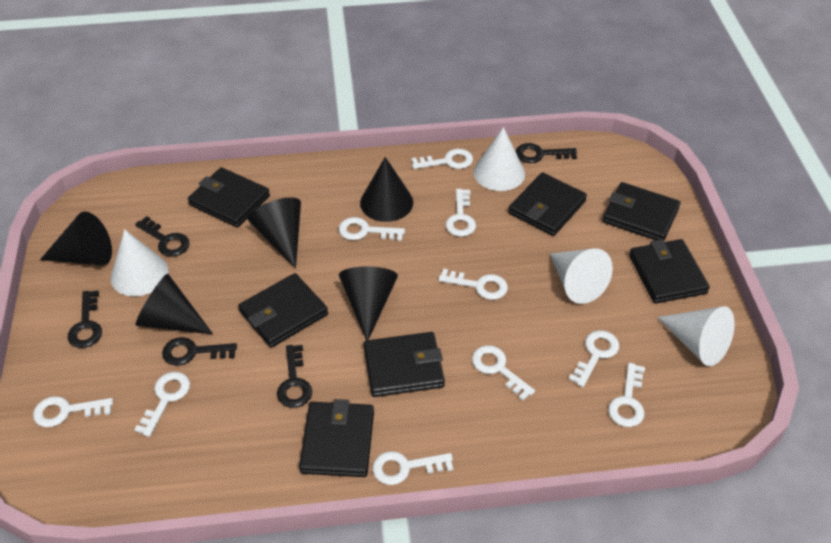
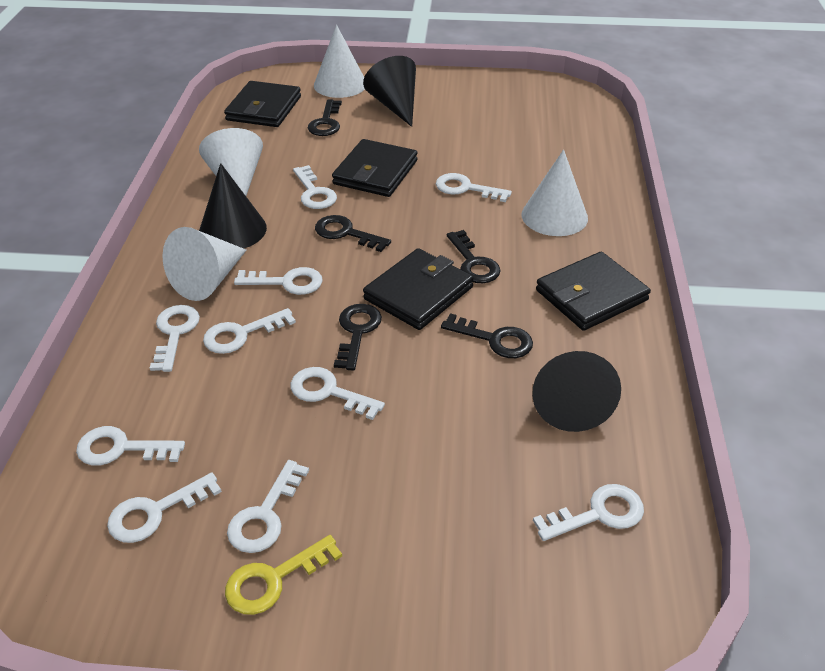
black cone: [40,212,112,265] [136,274,213,334] [248,197,301,269] [339,267,398,340] [360,157,413,222] = 5 -> [199,163,267,248] [363,56,416,127] [532,351,621,432] = 3
black wallet: [188,167,270,228] [238,273,328,348] [299,399,374,477] [364,332,445,397] [508,172,587,236] [602,182,681,241] [629,239,710,304] = 7 -> [224,81,301,127] [332,139,418,197] [363,248,474,330] [536,252,651,331] = 4
yellow key: none = 0 -> [225,535,342,615] = 1

